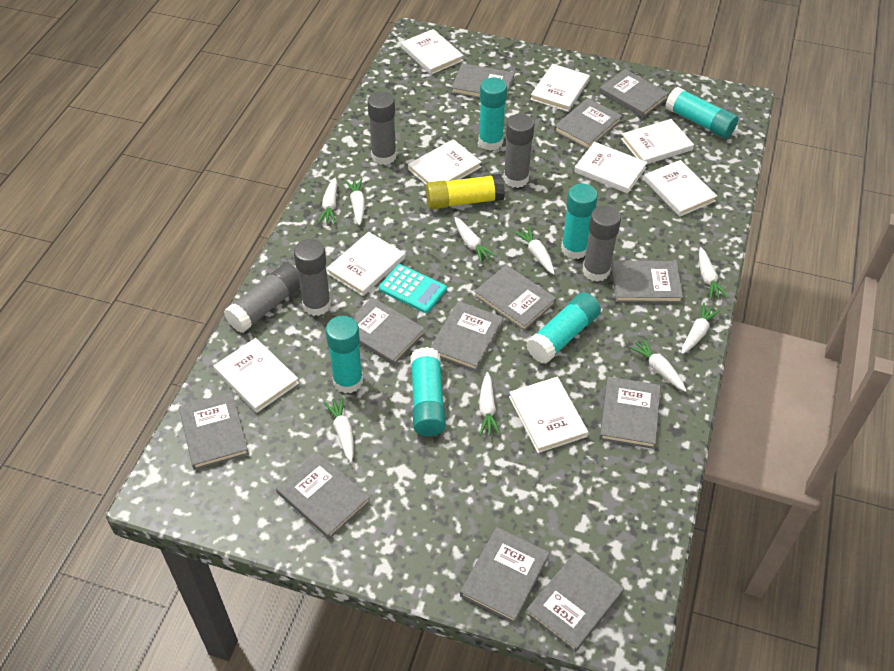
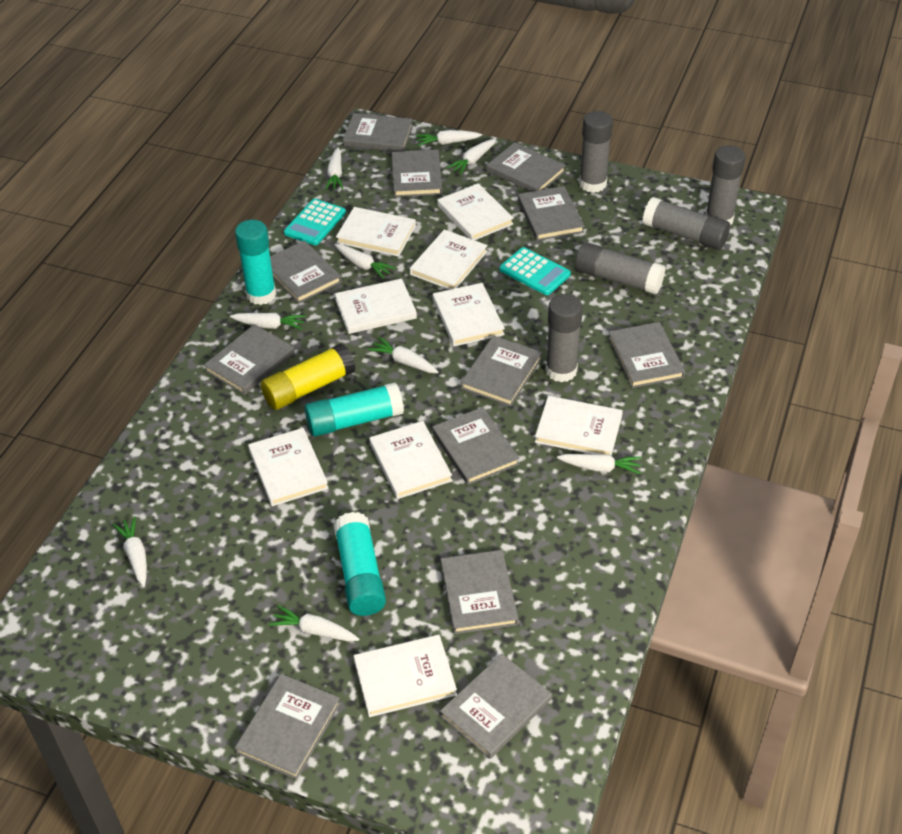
turquoise calculator: [379,264,447,313] = 1 -> [284,199,346,245] [500,247,571,295] = 2
turquoise glue stick: [326,316,363,393] [410,347,446,436] [478,78,507,151] [526,292,601,363] [561,184,598,259] [665,87,738,139] = 6 -> [235,220,276,305] [305,382,404,436] [334,512,386,616] = 3

